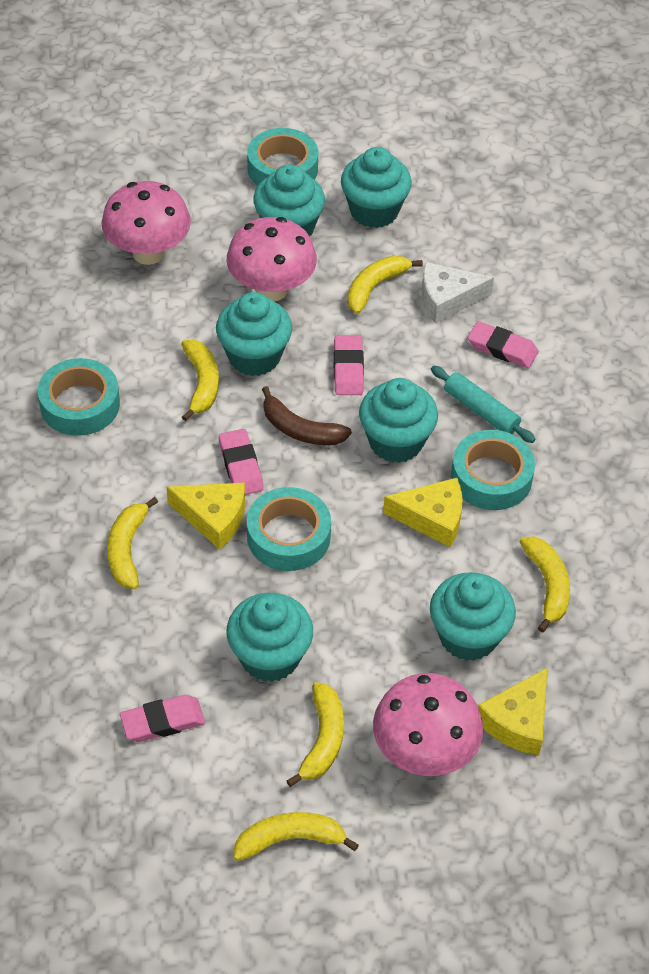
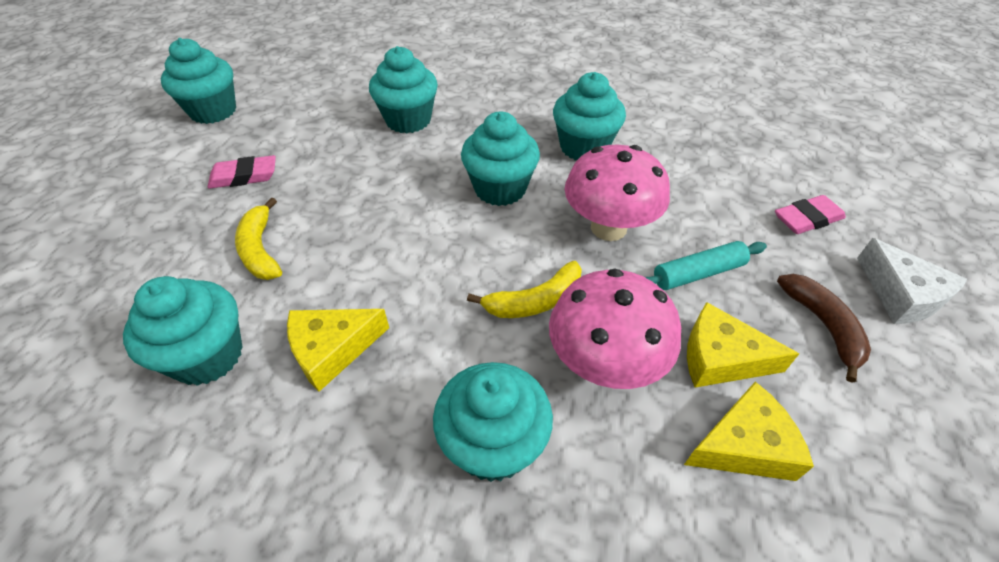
pink eraser: [120,695,205,742] [219,429,264,495] [334,335,364,395] [468,321,538,368] = 4 -> [208,155,276,189] [775,195,846,234] = 2
pink mushroom: [101,181,191,265] [227,217,317,301] [373,673,483,776] = 3 -> [549,268,681,389] [565,145,670,241] = 2
turquoise tape: [38,358,120,436] [247,128,318,186] [247,487,331,571] [451,430,535,510] = 4 -> none = 0
yellow banana: [107,497,158,589] [181,340,219,421] [234,812,359,861] [287,682,344,787] [347,256,423,314] [520,537,570,633] = 6 -> [235,197,282,280] [467,261,582,318] = 2

